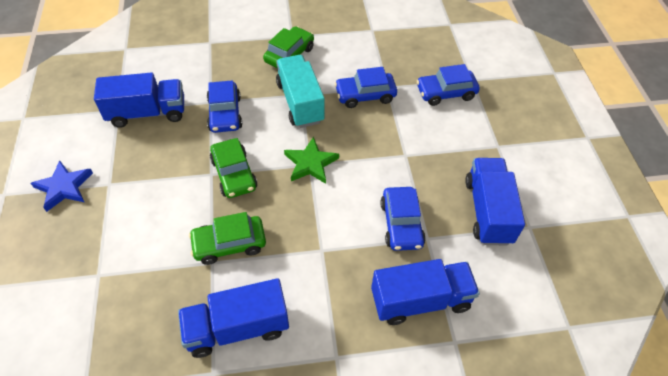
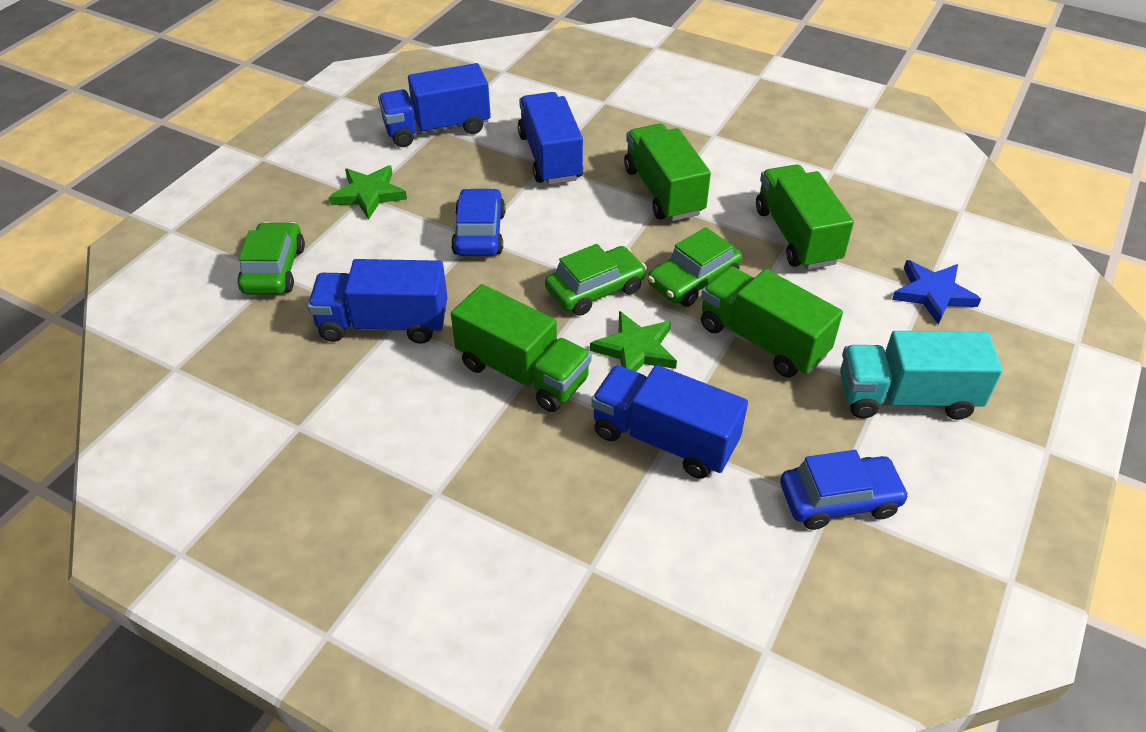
blue car: [207,80,242,133] [335,67,397,108] [380,187,426,251] [417,64,480,106] = 4 -> [451,188,505,256] [780,450,909,530] = 2
green star: [284,137,339,184] = 1 -> [329,165,407,219] [590,311,677,372] = 2
green truck: none = 0 -> [451,284,591,412] [624,124,711,221] [701,266,843,378] [756,164,854,270] = 4

